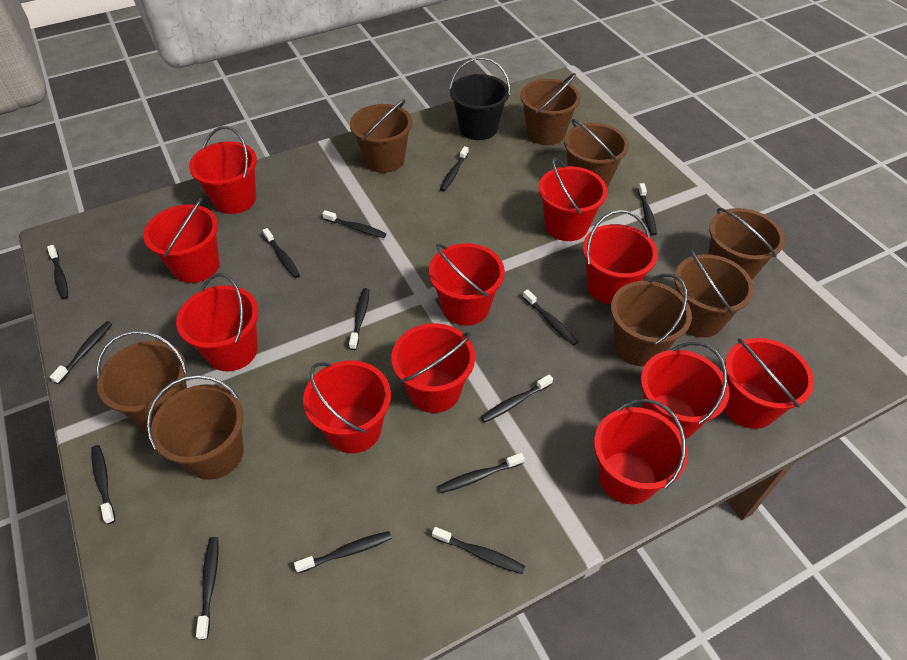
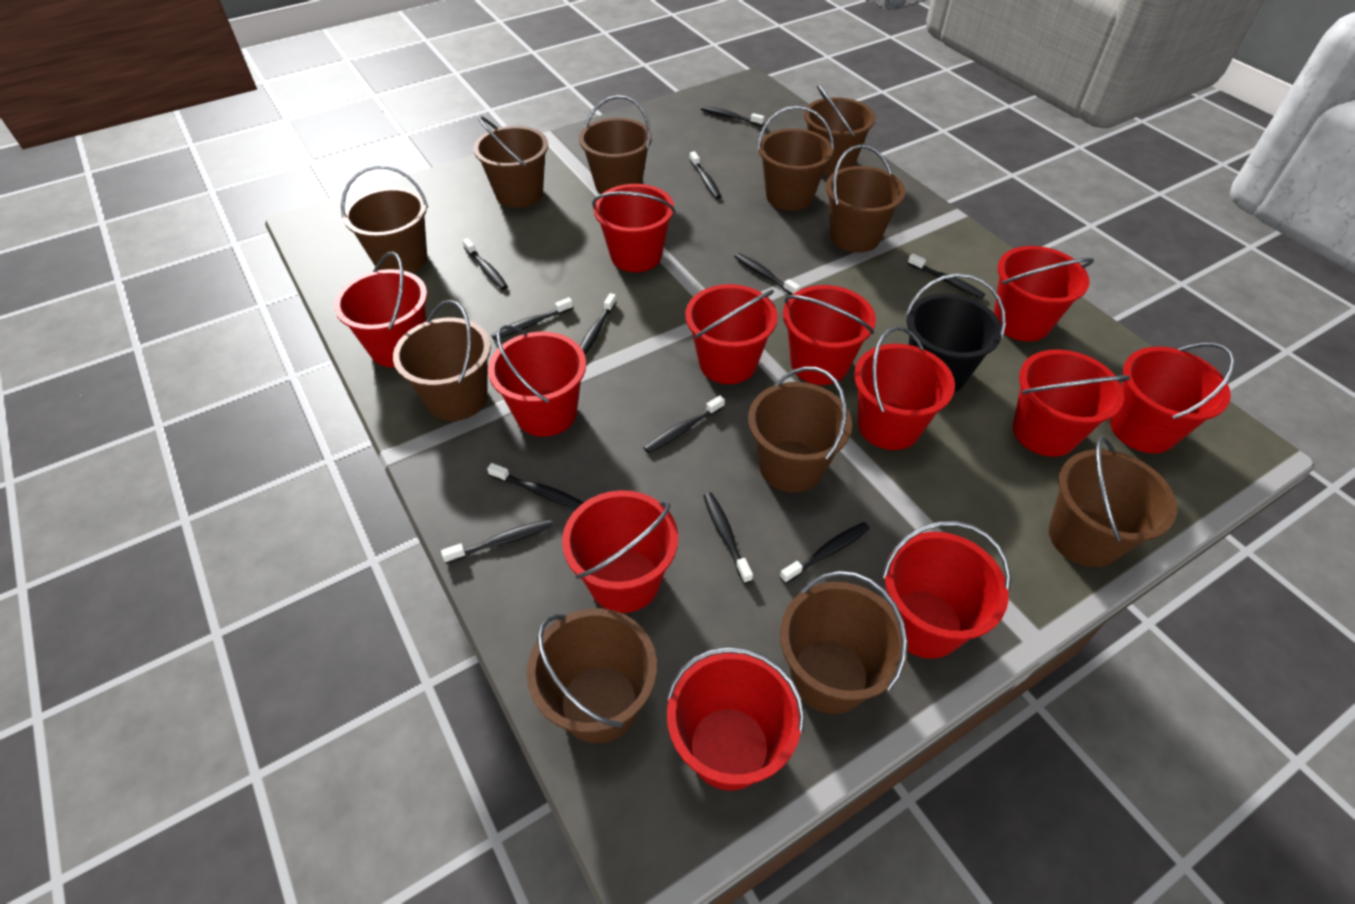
black toothbrush: [47,245,68,300] [50,321,112,384] [91,445,115,524] [196,537,218,640] [262,228,300,278] [294,531,392,573] [322,210,386,238] [349,288,369,350] [432,527,525,574] [438,453,525,493] [440,146,469,192] [481,374,553,423] [523,289,578,346] [638,183,657,236] = 14 -> [441,519,553,563] [462,238,508,290] [487,463,584,509] [491,297,573,340] [580,293,617,355] [644,395,725,454] [690,151,721,199] [701,106,764,126] [703,492,753,584] [734,253,800,295] [780,522,870,584] [908,254,985,299] = 12
brown bucket: [96,330,188,430] [147,375,243,480] [350,99,412,173] [520,73,581,145] [564,119,629,187] [611,274,692,366] [674,249,754,338] [708,208,785,280] = 8 -> [341,165,428,273] [393,300,491,421] [473,116,548,208] [527,608,657,743] [579,95,652,194] [748,366,852,493] [757,106,834,211] [780,571,908,714] [804,84,876,176] [825,144,905,253] [1049,436,1177,567] = 11
red bucket: [143,198,219,283] [176,273,258,371] [189,126,257,214] [303,361,391,453] [391,323,475,413] [429,243,505,326] [539,158,608,241] [583,210,658,304] [594,399,688,504] [641,342,730,439] [724,338,814,429] = 11 -> [334,252,427,367] [488,325,586,437] [562,490,678,613] [592,184,675,272] [667,647,805,791] [686,284,778,384] [783,285,876,385] [854,326,955,450] [882,521,1011,659] [994,246,1094,341] [1013,349,1130,457] [1110,343,1236,453] = 12

